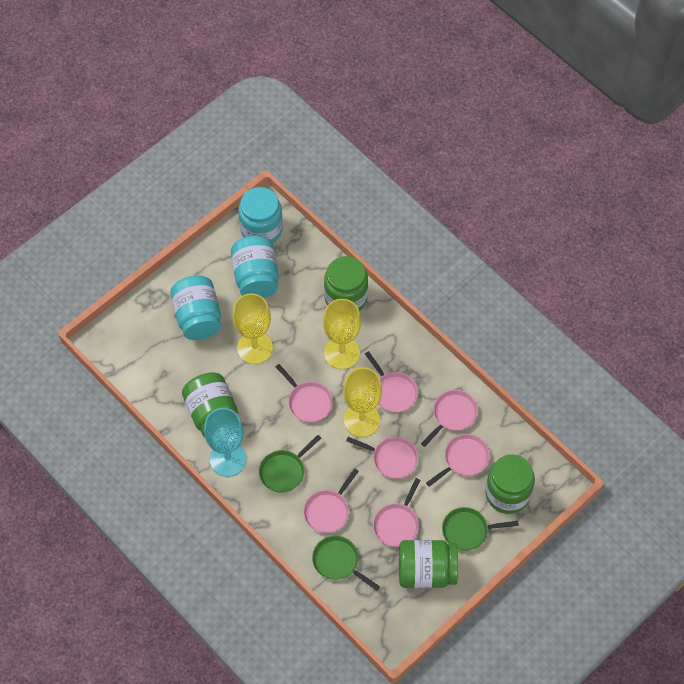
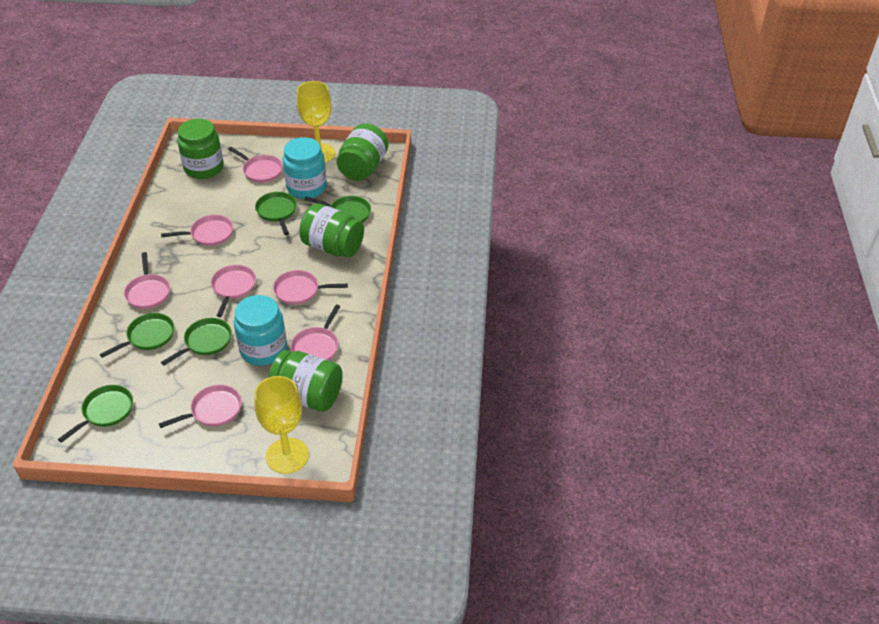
green pan: [259,435,321,493] [312,536,380,591] [442,507,519,551] = 3 -> [58,385,133,443] [100,313,174,358] [161,318,232,365] [255,192,297,235] [304,196,371,223] = 5
turquoise goblet: [204,408,247,477] = 1 -> none = 0
turquoise jar: [170,276,221,340] [231,235,279,298] [238,187,283,243] = 3 -> [234,295,287,366] [283,137,327,199] = 2
yellow goblet: [233,293,273,364] [323,299,361,369] [343,367,382,437] = 3 -> [254,376,309,474] [297,81,335,163] = 2

